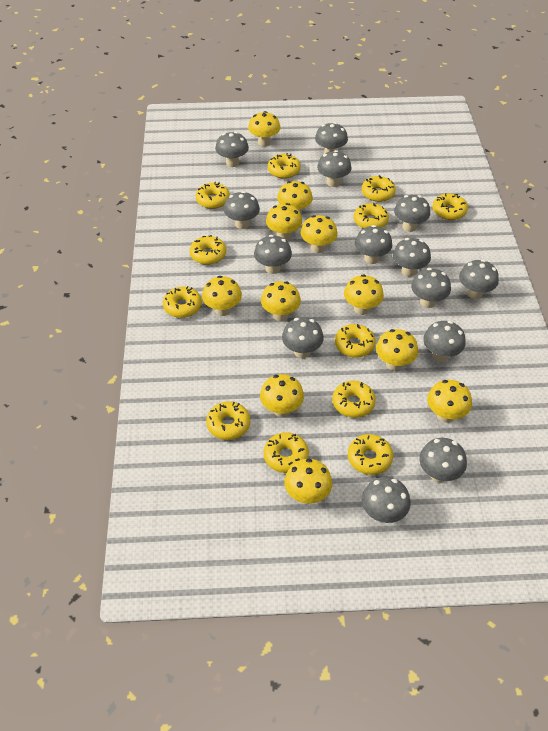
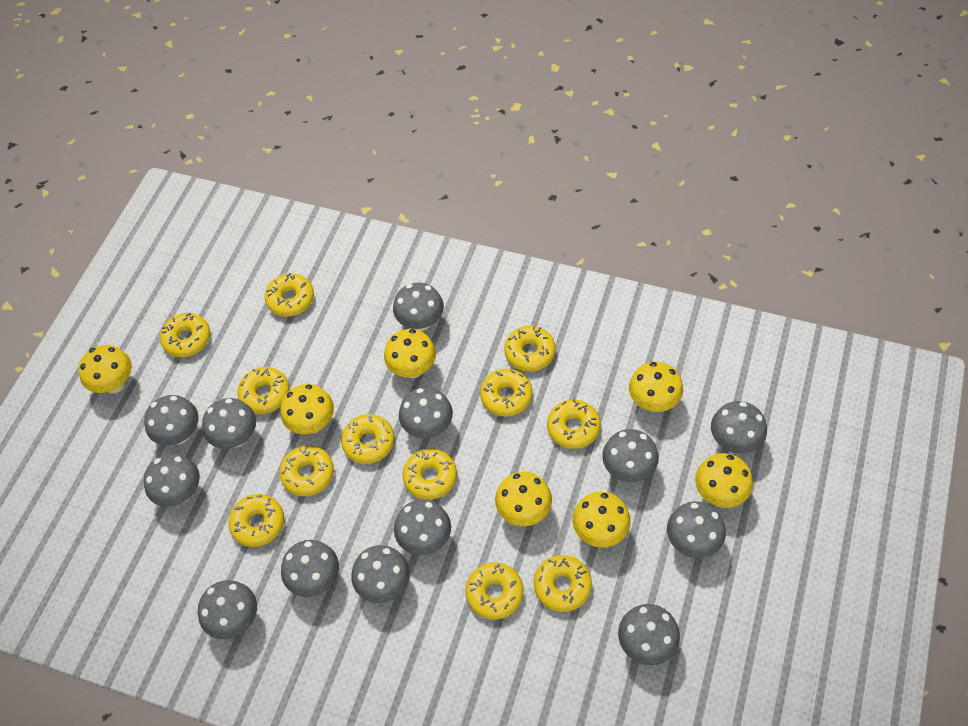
grey mushroom: [215,132,249,167] [224,191,260,229] [254,235,292,274] [282,317,324,358] [315,122,348,154] [317,150,351,187] [355,225,392,264] [362,477,411,523] [393,238,431,277] [394,195,430,232] [411,268,451,308] [419,438,467,482] [423,321,466,362] [459,259,499,299] = 14 -> [144,395,199,446] [144,454,200,507] [198,580,257,639] [202,398,256,449] [281,540,339,597] [351,545,410,603] [393,283,444,331] [394,499,451,555] [399,387,453,438] [602,429,659,482] [618,604,680,665] [667,501,726,558] [711,401,767,453] = 13
yellow mushroom: [202,276,242,316] [248,111,281,147] [260,374,304,417] [261,281,301,321] [266,203,302,241] [277,181,313,214] [284,459,332,504] [301,215,338,253] [344,274,384,315] [376,329,418,371] [427,380,472,422] = 11 -> [78,345,132,394] [280,384,334,434] [384,329,436,378] [495,471,552,526] [572,492,630,548] [629,362,683,412] [695,453,753,508] = 7

